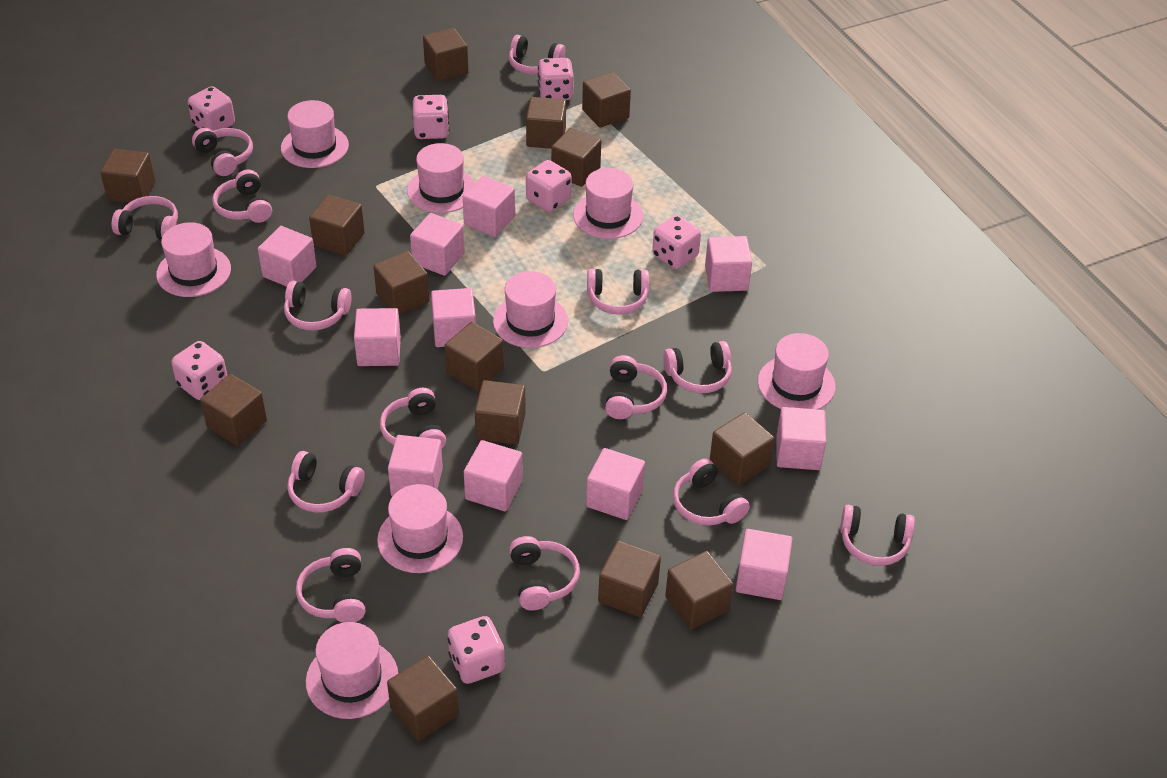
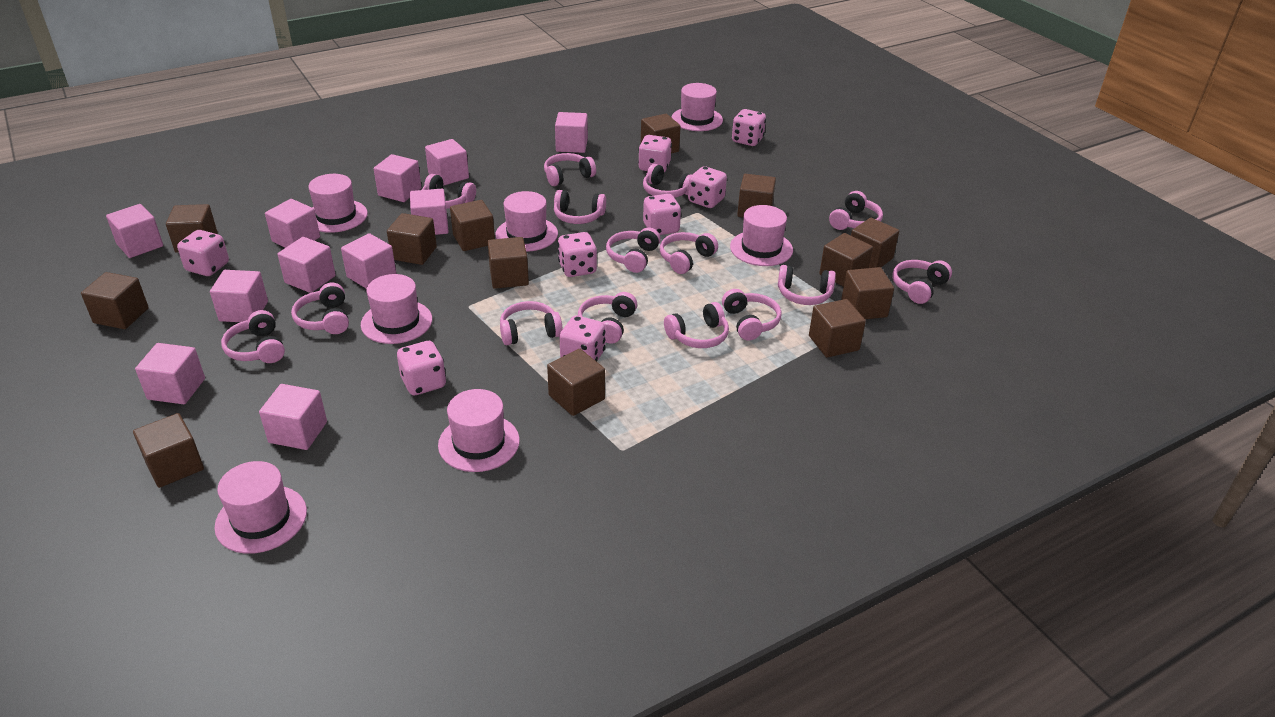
brown cube: [100,149,155,203] [200,374,267,446] [309,195,365,256] [373,251,430,315] [387,656,459,741] [423,28,468,82] [445,322,504,391] [475,380,526,445] [526,97,566,149] [551,128,601,187] [582,72,631,128] [598,541,661,617] [665,551,733,630] [710,412,775,485] = 14 -> [81,272,149,329] [133,413,204,488] [166,204,218,253] [387,213,437,265] [450,200,495,251] [487,237,529,289] [547,349,605,416] [641,114,681,153] [737,174,776,218] [809,299,866,358] [819,233,873,287] [841,267,894,319] [851,218,899,268] = 13
pink dice: [172,341,227,400] [188,86,235,131] [413,95,449,139] [447,616,505,684] [526,160,572,212] [538,58,574,100] [652,215,701,269] = 7 -> [177,230,229,276] [397,341,446,395] [558,232,597,277] [560,316,606,362] [638,135,672,172] [643,194,681,235] [688,166,727,208] [732,109,766,146] = 8
pink hat: [156,222,231,297] [281,100,349,168] [306,622,398,719] [377,484,463,573] [407,143,475,213] [493,271,568,348] [573,168,643,239] [758,333,836,410] = 8 -> [214,461,307,554] [308,174,368,233] [361,274,432,344] [438,389,520,472] [495,191,558,252] [671,83,723,131] [730,205,793,266] = 7
pink headphones: [112,196,178,240] [192,128,253,176] [212,170,272,223] [284,281,352,330] [287,451,364,513] [296,548,365,623] [380,388,446,449] [509,35,565,75] [509,536,580,610] [587,269,649,315] [605,355,667,419] [663,341,732,393] [673,458,750,525] [840,505,915,566] = 14 -> [221,310,285,363] [291,283,349,334] [422,174,476,209] [500,301,563,345] [544,153,596,186] [554,190,606,224] [578,292,637,344] [606,227,661,273] [643,164,692,198] [660,232,718,274] [664,302,729,348] [722,289,781,341] [778,265,836,305] [829,191,883,230] [892,260,952,304] = 15

